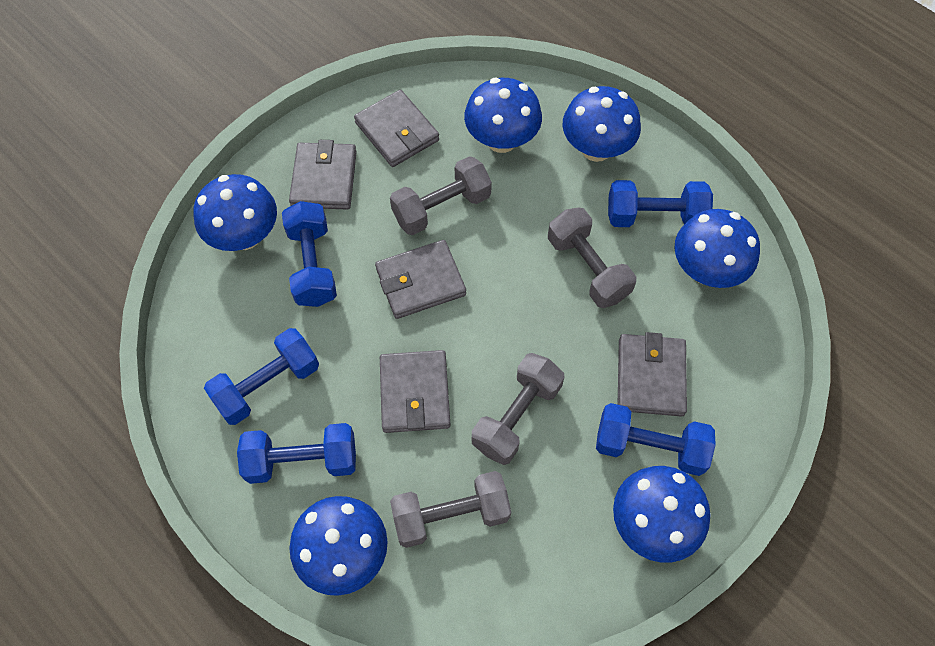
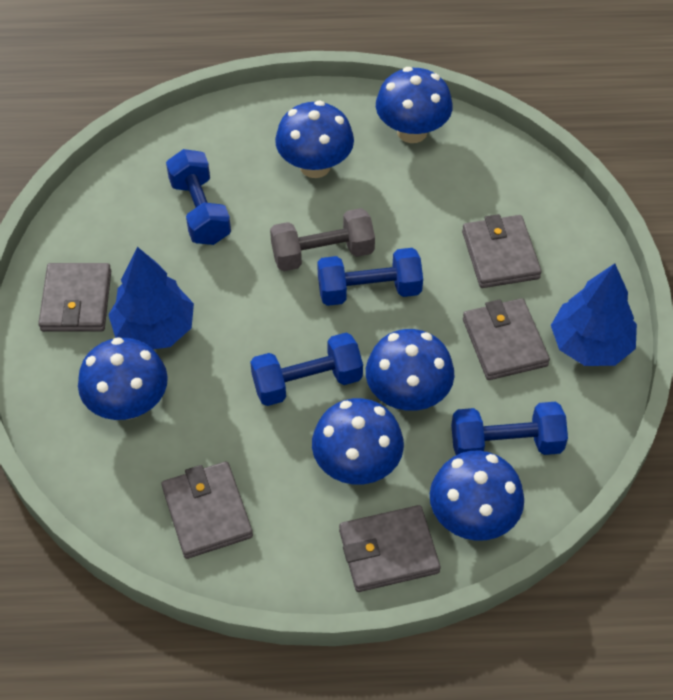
blue dumbbell: [204,328,319,425] [237,423,356,484] [282,201,337,307] [596,403,716,476] [608,180,713,227] = 5 -> [166,149,231,245] [250,333,363,406] [317,248,423,306] [451,402,568,455] = 4
blue tree: none = 0 -> [108,247,194,349] [551,263,637,366] = 2
grey dumbbell: [390,156,492,235] [390,471,511,548] [472,353,565,465] [548,207,636,308] = 4 -> [270,208,375,271] = 1

